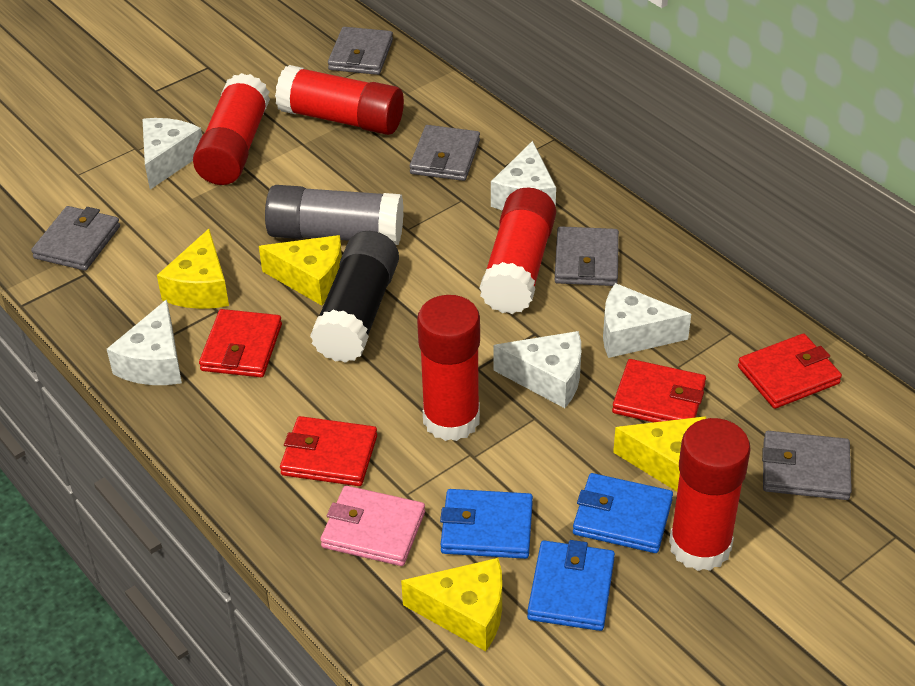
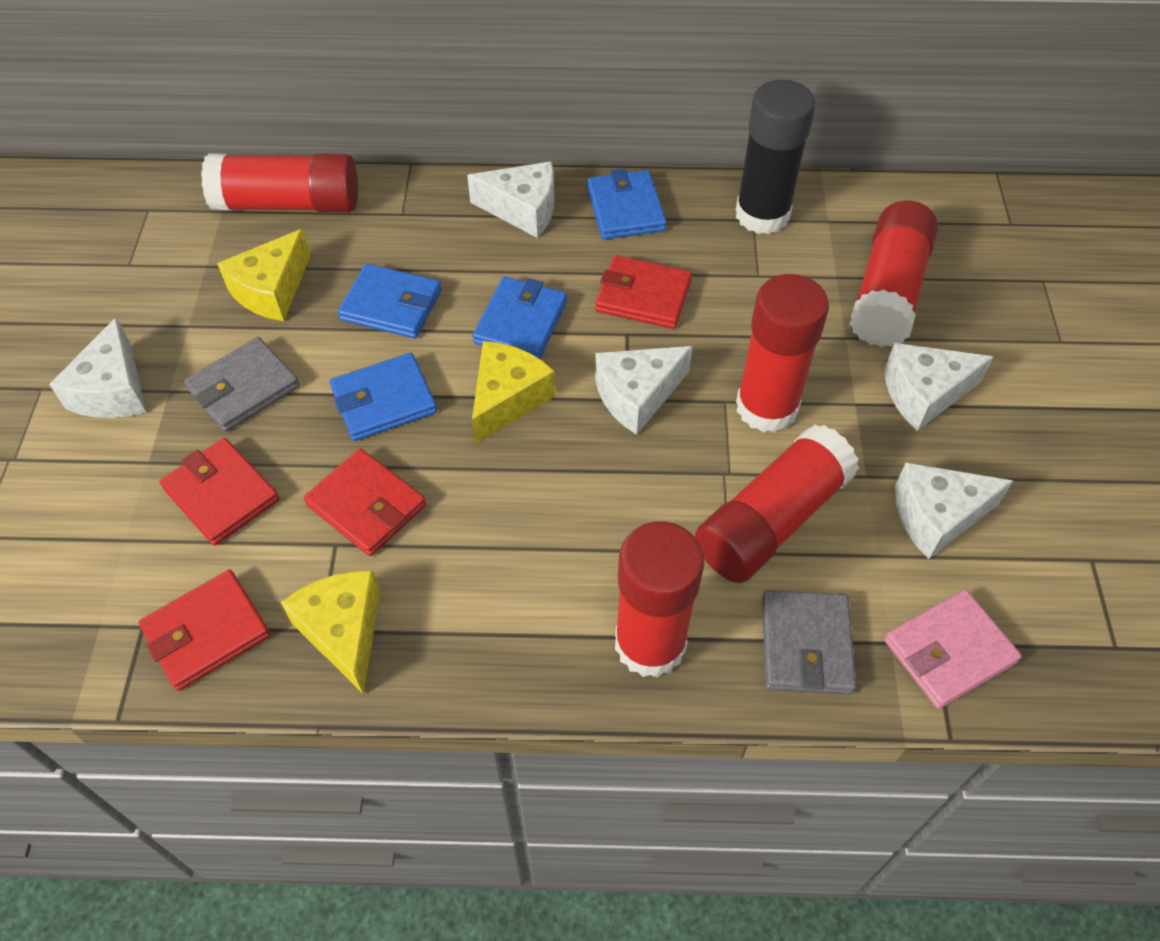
blue wallet: [440,489,533,559] [527,540,615,631] [573,473,673,553] = 3 -> [330,353,437,441] [338,263,442,339] [472,277,567,359] [587,169,667,239] = 4
grey glue stick: [265,185,404,245] = 1 -> none = 0
grey wallet: [31,206,120,271] [328,27,393,75] [410,125,480,181] [555,226,619,286] [762,431,852,500] = 5 -> [184,337,300,432] [762,590,856,694] = 2
yellow cheese: [157,229,229,309] [259,235,342,306] [401,558,502,651] [613,416,706,491] = 4 -> [217,229,310,321] [281,570,380,694] [472,341,555,444] = 3

